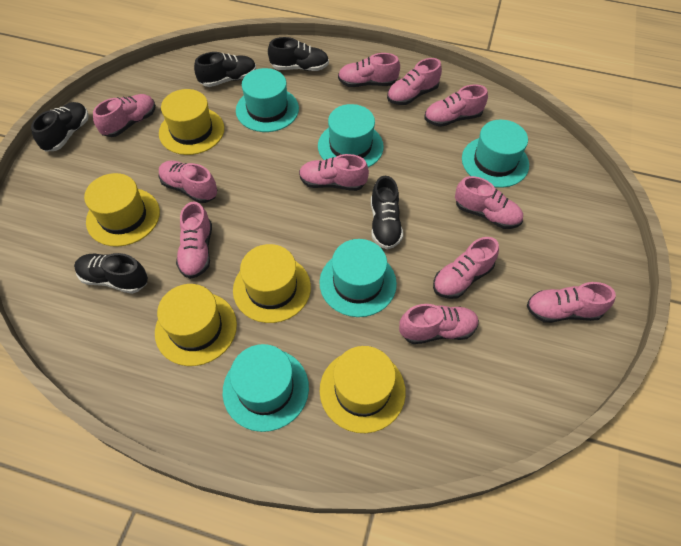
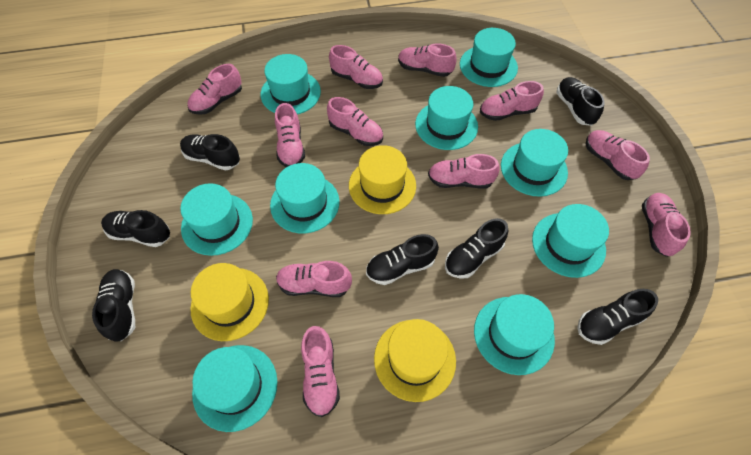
black shoe: [31,102,89,152] [74,253,148,294] [194,52,256,87] [268,37,329,71] [371,176,403,250] = 5 -> [92,269,135,342] [101,210,170,247] [180,134,240,170] [366,234,439,285] [445,218,508,279] [556,77,605,126] [577,289,658,345] = 7
turquoise hat: [223,344,309,432] [236,68,299,132] [318,104,384,167] [319,239,397,317] [462,120,529,188] = 5 -> [180,183,253,256] [192,345,277,432] [261,54,321,114] [270,163,339,233] [415,86,478,150] [460,28,518,87] [474,294,555,375] [501,129,568,197] [532,204,609,278] = 9
yellow hat: [84,173,160,247] [155,284,237,366] [159,89,224,155] [233,244,311,323] [320,346,406,433] = 5 -> [190,263,269,341] [349,145,416,214] [374,319,456,402] = 3

